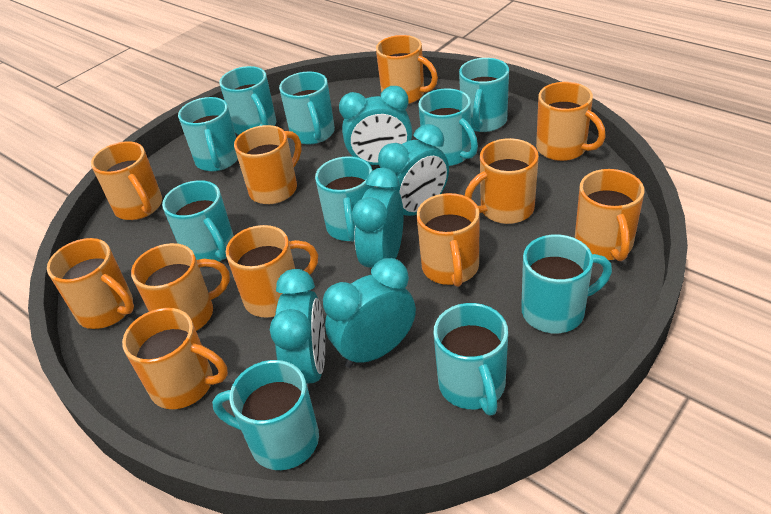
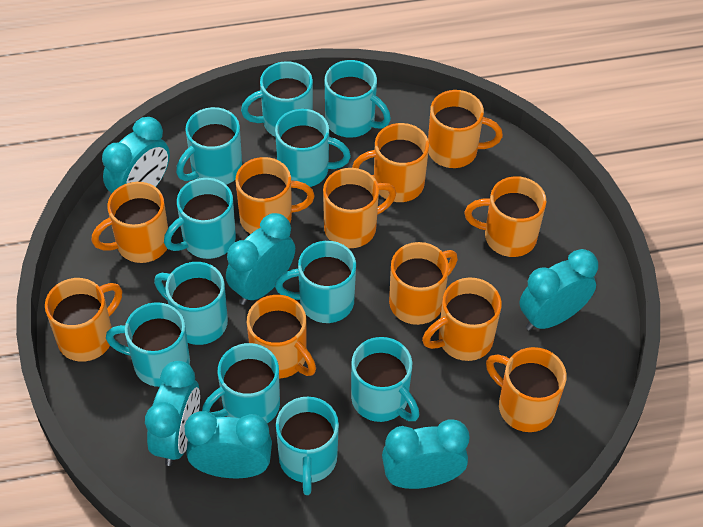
turquoise clock: [270,269,325,395] [323,258,416,368] [339,86,412,165] [352,167,403,268] [378,124,449,216] = 5 -> [102,117,170,193] [145,361,200,466] [185,411,272,478] [226,213,295,305] [382,419,469,489] [519,249,598,331] = 6
turquoise mug: [162,180,234,262] [178,97,238,171] [212,360,319,470] [219,66,276,135] [279,71,335,145] [315,156,374,242] [418,89,478,166] [433,303,508,415] [459,58,509,132] [521,234,612,333] = 10 -> [106,302,190,387] [154,262,228,345] [164,178,236,259] [176,107,242,185] [202,343,280,423] [241,61,313,137] [275,109,351,187] [275,241,356,323] [276,396,339,495] [325,60,391,138] [351,337,419,422] = 11

